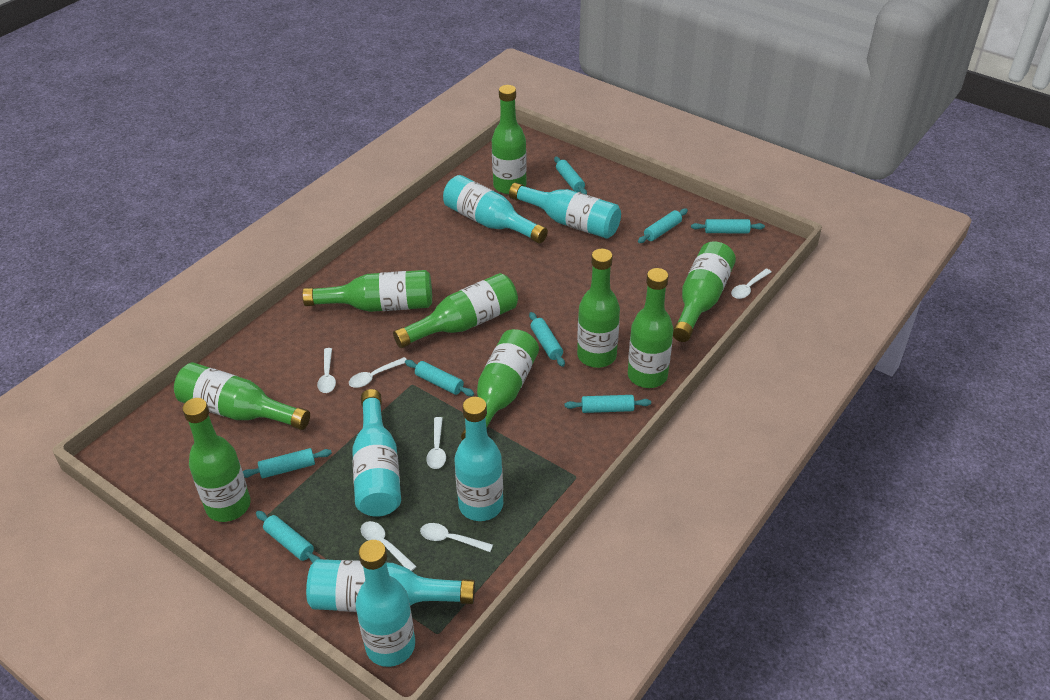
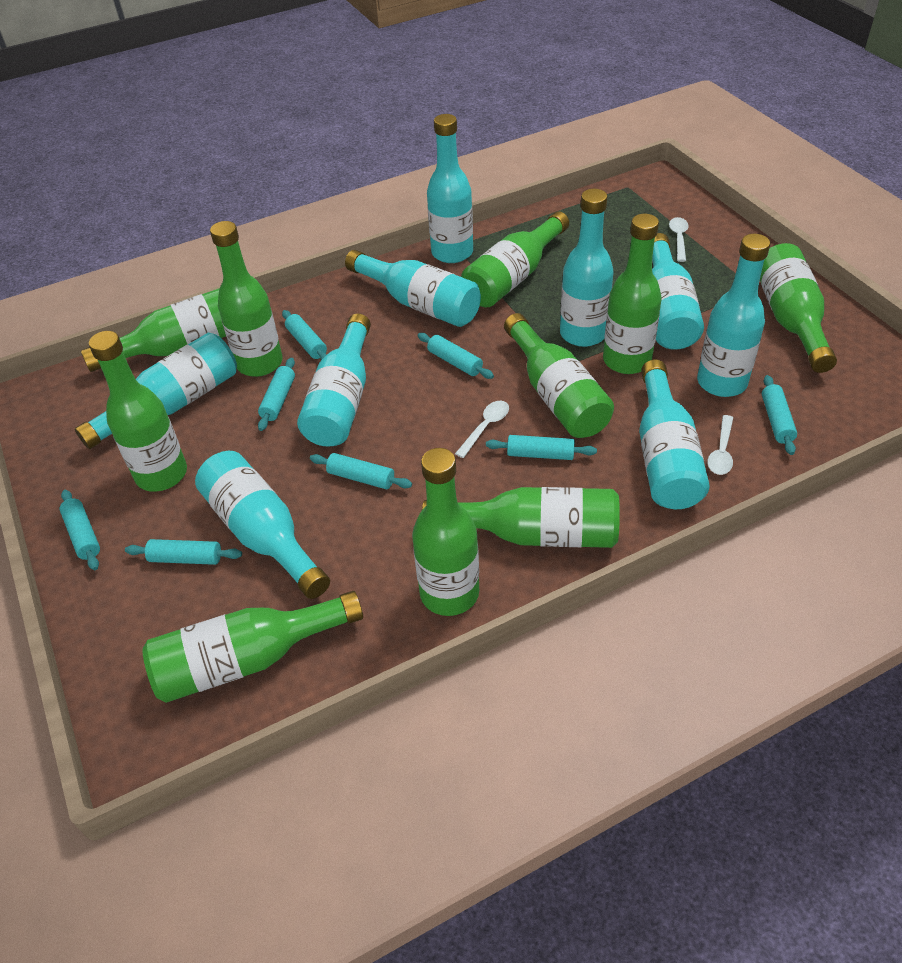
green bottle: [174,362,310,430] [182,398,251,522] [302,270,432,312] [393,273,518,348] [461,329,539,440] [492,85,527,194] [577,249,620,368] [628,268,674,388] [673,241,736,342] = 9 -> [81,288,226,372] [89,331,187,492] [142,591,363,703] [210,221,283,377] [412,448,479,616] [422,487,620,548] [461,211,569,307] [504,313,614,438] [603,214,662,374] [760,243,837,373] = 10
turquoise bottle: [306,559,475,612] [352,389,401,517] [356,540,415,667] [443,175,548,244] [455,397,503,521] [509,183,621,239] = 6 -> [75,333,237,449] [195,451,330,599] [297,314,371,446] [345,250,481,327] [427,114,473,263] [560,189,614,347] [639,359,710,509] [652,233,704,350] [697,234,770,397] = 9
white spoon: [317,348,336,393] [349,357,407,388] [361,521,417,571] [420,523,493,552] [426,417,446,469] [731,269,771,299] = 6 -> [455,401,509,458] [669,217,689,262] [707,415,733,475] = 3

